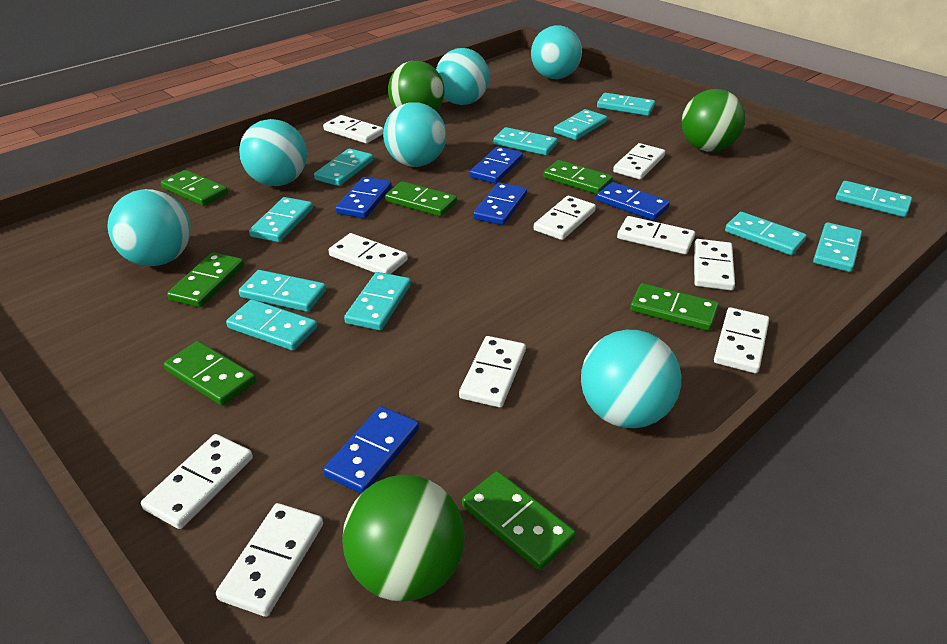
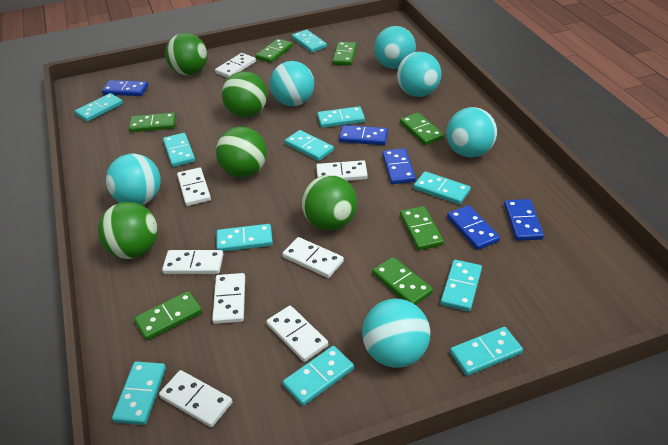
green ball: [342,475,465,601] [388,61,444,111] [682,89,745,152] = 3 -> [98,202,158,259] [165,33,207,75] [216,127,267,178] [222,71,267,117] [301,175,357,231] = 5
white domino: [141,434,253,529] [216,503,323,617] [323,115,384,144] [329,233,408,274] [459,336,526,408] [534,196,596,240] [613,143,665,180] [617,216,695,254] [694,239,735,290] [714,307,769,373] = 10 -> [159,370,232,427] [162,250,223,274] [177,168,211,206] [212,273,245,324] [215,53,256,78] [266,306,328,362] [282,237,344,278] [316,160,368,181] = 8

